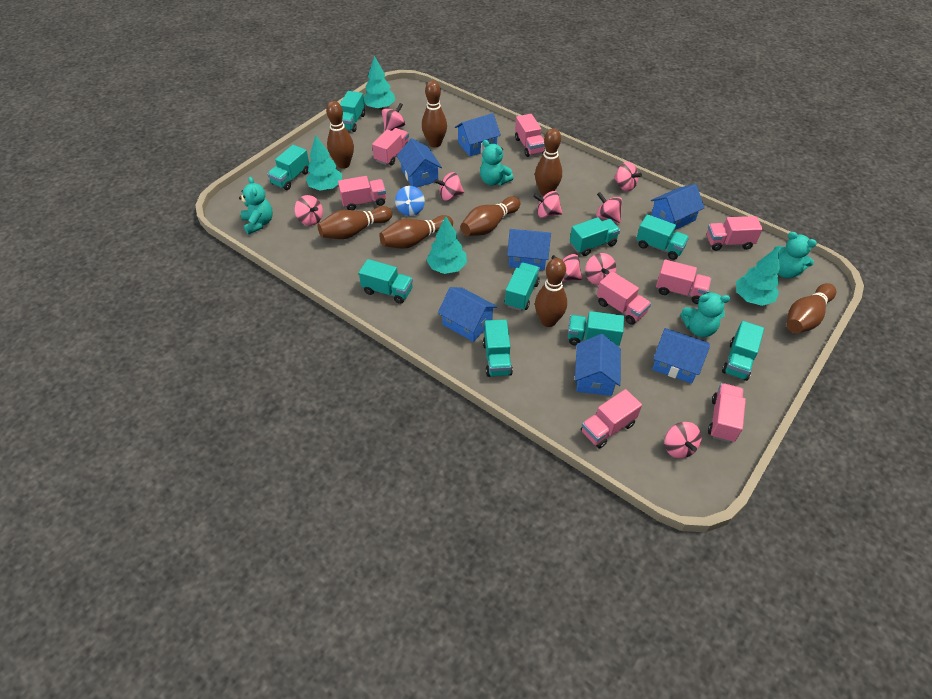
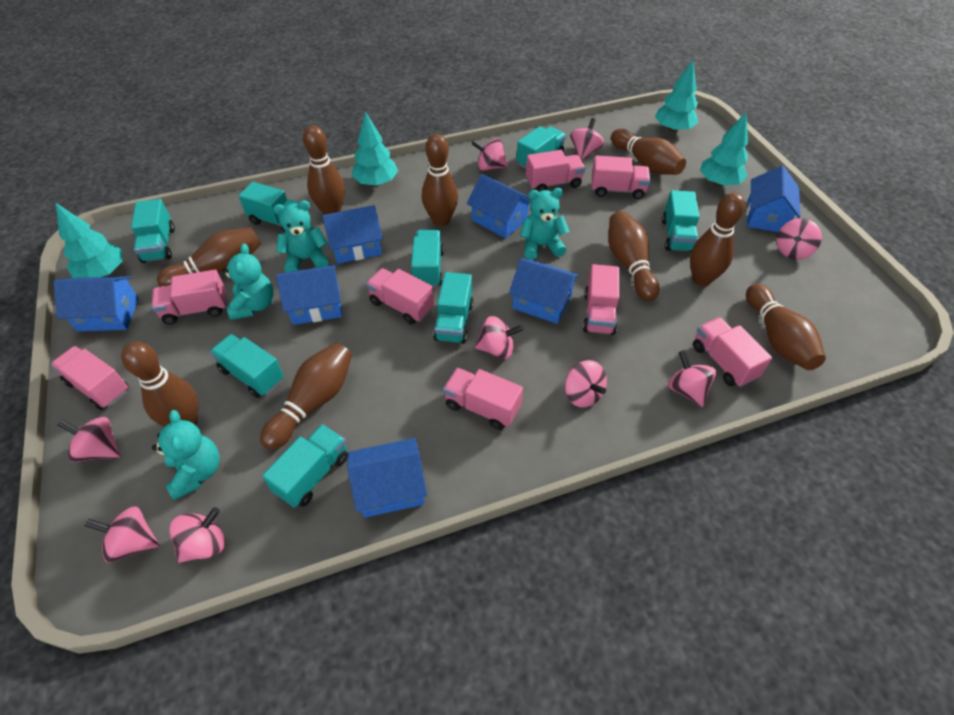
blue spinning top: [395,186,425,216] = 1 -> none = 0
brown bowling pin: [318,206,392,239] [326,101,354,169] [379,215,453,248] [422,80,447,148] [460,196,520,236] [535,128,562,196] [535,258,567,327] [787,283,836,333] = 8 -> [121,341,198,427] [157,227,261,287] [260,343,352,450] [303,125,345,215] [422,134,458,226] [608,211,660,301] [611,129,686,175] [690,193,745,286] [746,284,826,370] = 9
turquoise truck: [267,145,309,190] [340,91,365,132] [359,259,413,304] [483,319,513,377] [505,262,540,311] [568,311,624,346] [570,217,620,256] [636,214,689,260] [722,321,764,381] = 9 -> [131,199,175,263] [210,334,284,398] [239,182,299,233] [262,424,348,508] [411,230,444,288] [433,272,473,344] [516,126,566,169] [662,190,699,252] = 8

